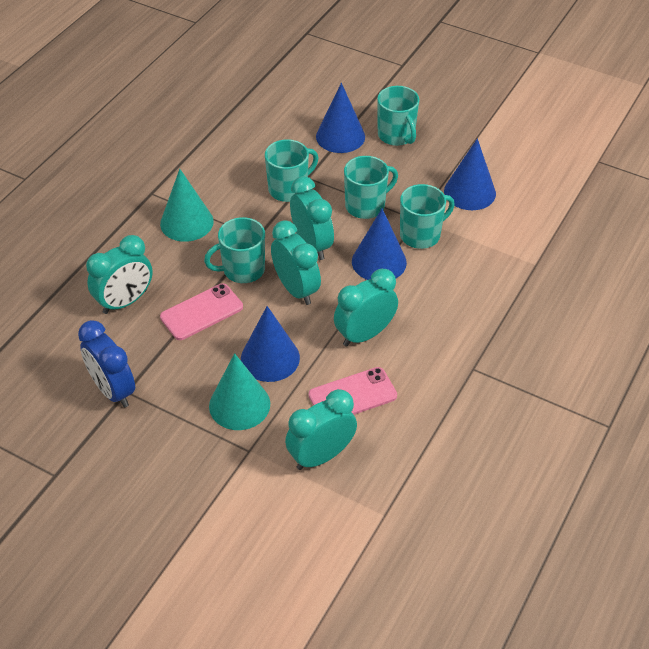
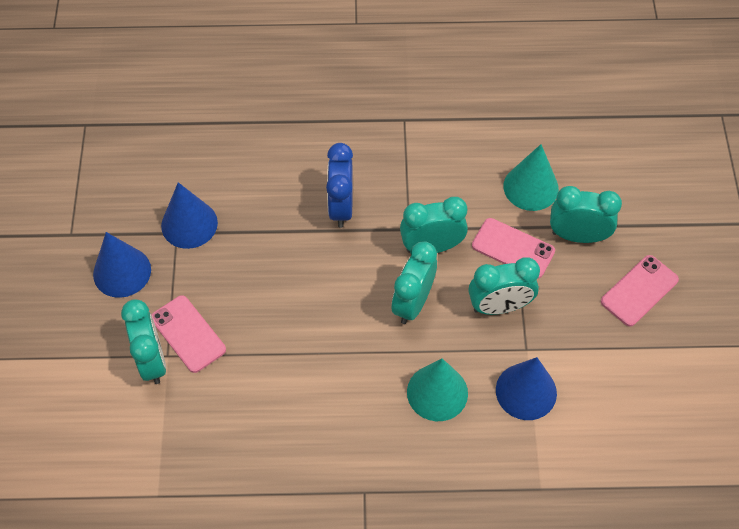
blue cone: [241,306,300,382] [316,83,365,153] [352,209,407,280] [444,138,496,210] = 4 -> [93,232,151,298] [161,182,218,249] [496,357,557,420] = 3
pink phone: [160,283,243,340] [309,367,397,415] = 2 -> [152,295,226,373] [472,218,555,278] [601,255,679,326] = 3
turquoise mug: [204,217,265,283] [265,139,318,202] [344,156,398,219] [377,86,419,146] [400,184,455,249] = 5 -> none = 0

